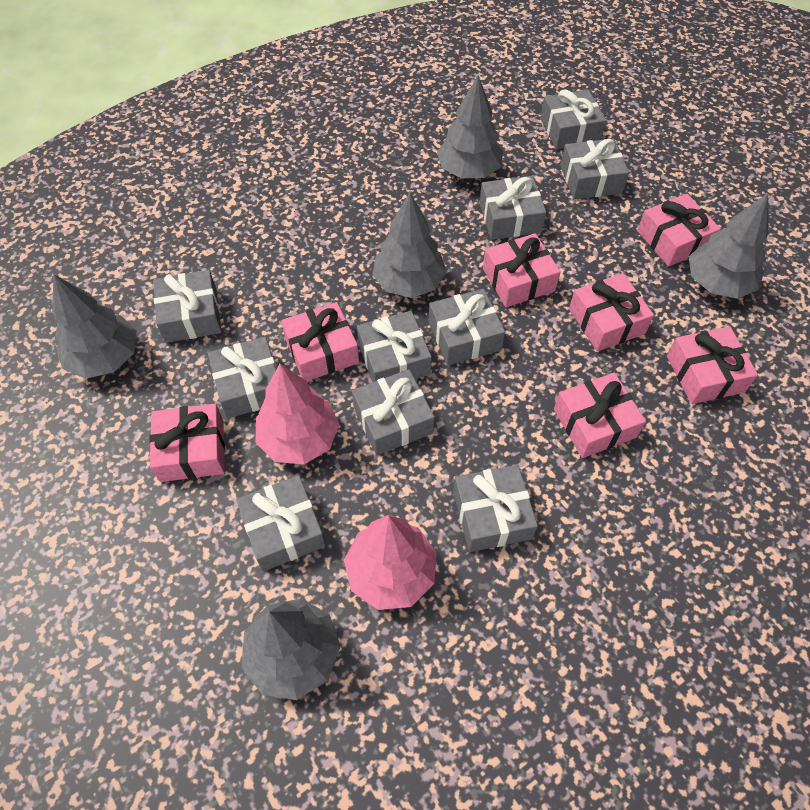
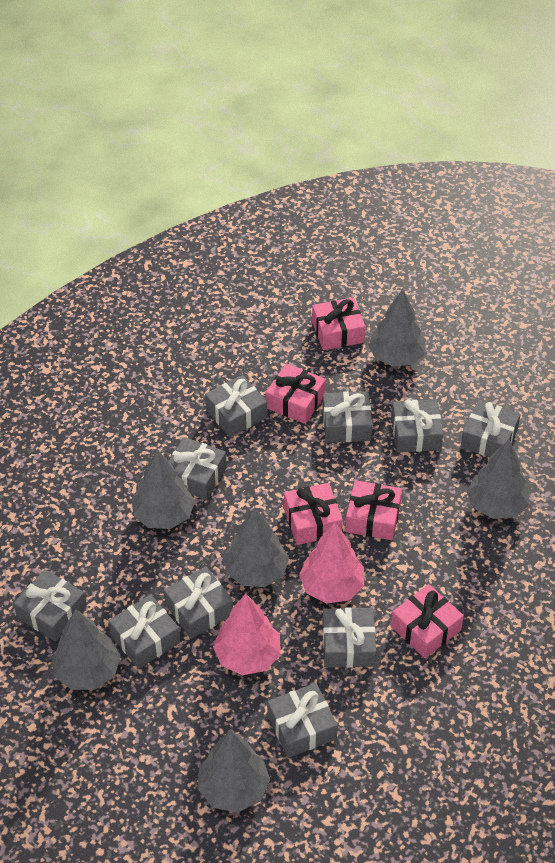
grey tree: [52,274,137,379] [241,599,341,700] [372,193,447,298] [437,76,503,178] [689,193,769,299] = 5 -> [52,609,121,690] [132,450,195,529] [198,730,270,813] [224,507,289,587] [368,289,426,367] [467,440,529,519] = 6
pink gift: [149,404,225,482] [281,302,359,381] [483,233,561,307] [554,373,646,458] [569,273,654,351] [637,194,721,267] [667,326,758,404] = 7 -> [266,364,326,424] [284,483,343,545] [312,297,366,350] [345,480,402,540] [391,584,464,658] = 5

